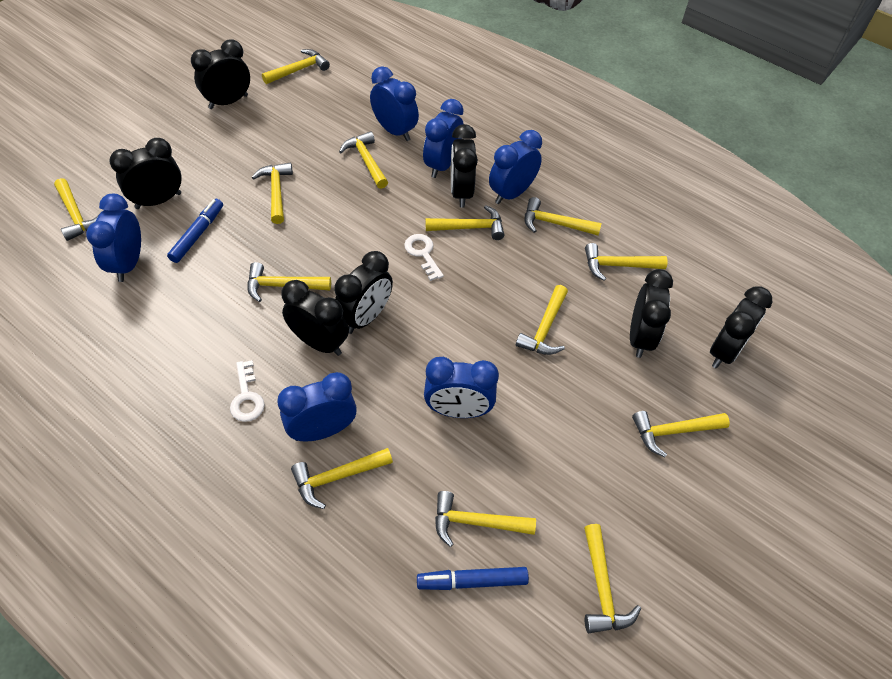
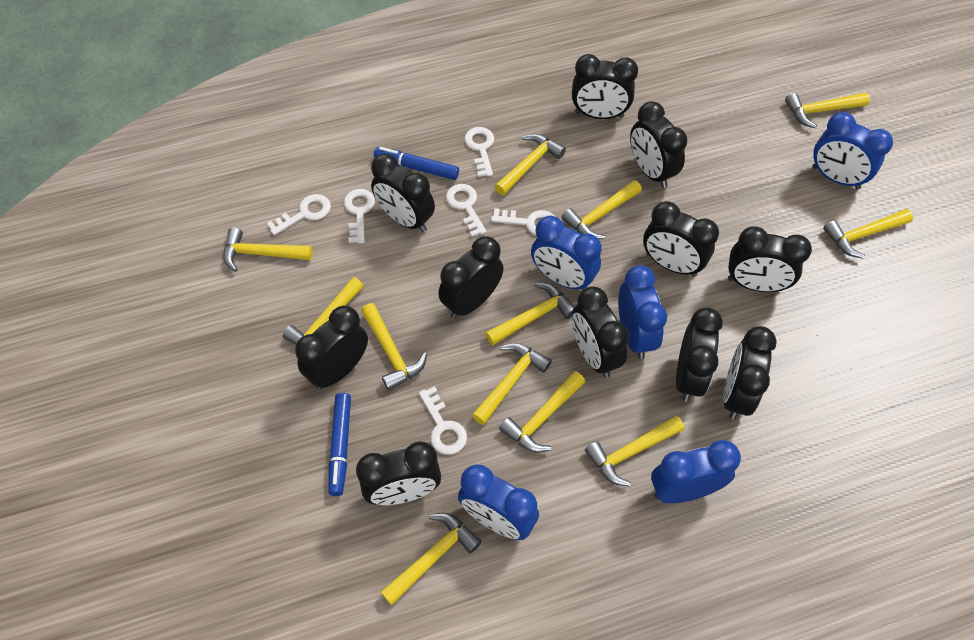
black clock: [109,138,182,209] [191,39,250,109] [281,280,349,356] [334,251,393,334] [451,124,478,207] [630,269,673,358] [710,286,772,368] = 7 -> [295,306,368,390] [356,441,441,505] [371,154,435,232] [438,236,504,319] [572,54,638,119] [572,287,629,378] [630,101,687,188] [643,201,719,277] [676,307,723,402] [723,326,777,420] [728,226,812,292] = 11
blue clock: [86,194,141,282] [277,372,357,442] [370,66,419,141] [423,99,464,178] [424,357,499,418] [489,130,542,204] = 6 -> [458,465,539,540] [531,216,601,290] [618,265,667,359] [651,440,741,503] [813,112,893,190] = 5
white key: [230,360,265,422] [404,234,444,281] = 2 -> [267,194,331,235] [344,189,375,244] [419,386,467,455] [446,184,487,237] [464,127,494,177] [491,208,554,235] = 6
yellow hammer: [54,178,99,241] [247,262,331,302] [252,163,293,224] [262,49,330,84] [291,448,393,509] [339,131,388,189] [425,205,504,240] [435,491,536,547] [516,285,568,355] [525,197,602,235] [584,524,641,633] [585,243,668,281] [632,411,730,457] = 13 -> [223,227,313,272] [283,277,364,345] [361,303,427,391] [381,513,482,605] [472,343,552,425] [485,283,575,346] [494,134,566,195] [499,371,585,453] [562,180,642,239] [585,416,684,487] [785,92,870,128] [823,209,913,258] = 12

